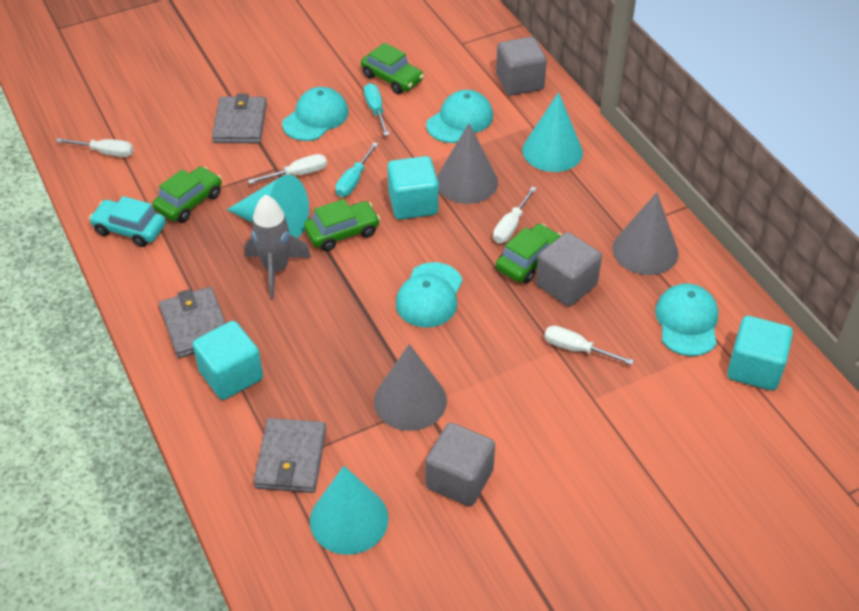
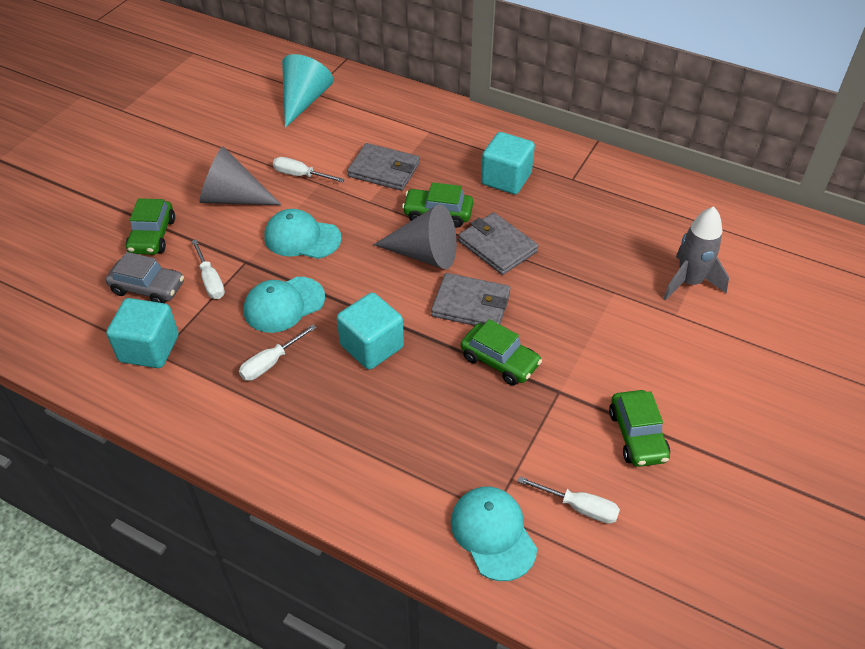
grey car: none = 0 -> [106,252,184,303] = 1
grey cone: [374,344,447,431] [437,123,498,204] [613,192,678,275] = 3 -> [199,147,282,205] [373,204,457,269] = 2
grey cube: [425,423,495,506] [496,37,547,95] [536,232,602,306] = 3 -> none = 0
turquoise cap: [282,87,348,141] [396,262,463,328] [426,90,493,143] [655,283,718,356] = 4 -> [244,277,325,333] [265,209,342,259] [451,486,537,581] = 3
turquoise car: [89,196,166,247] = 1 -> none = 0
turquoise cone: [227,175,309,238] [310,466,389,555] [522,92,583,172] = 3 -> [282,54,334,128] = 1
turquoise screwdriver: [335,142,378,197] [364,83,389,136] = 2 -> none = 0

